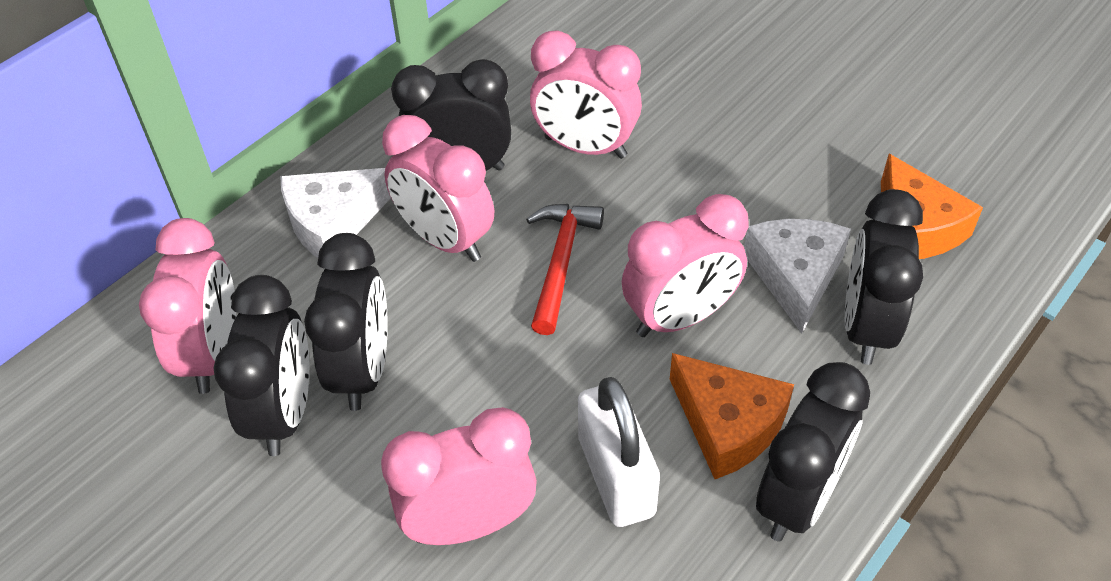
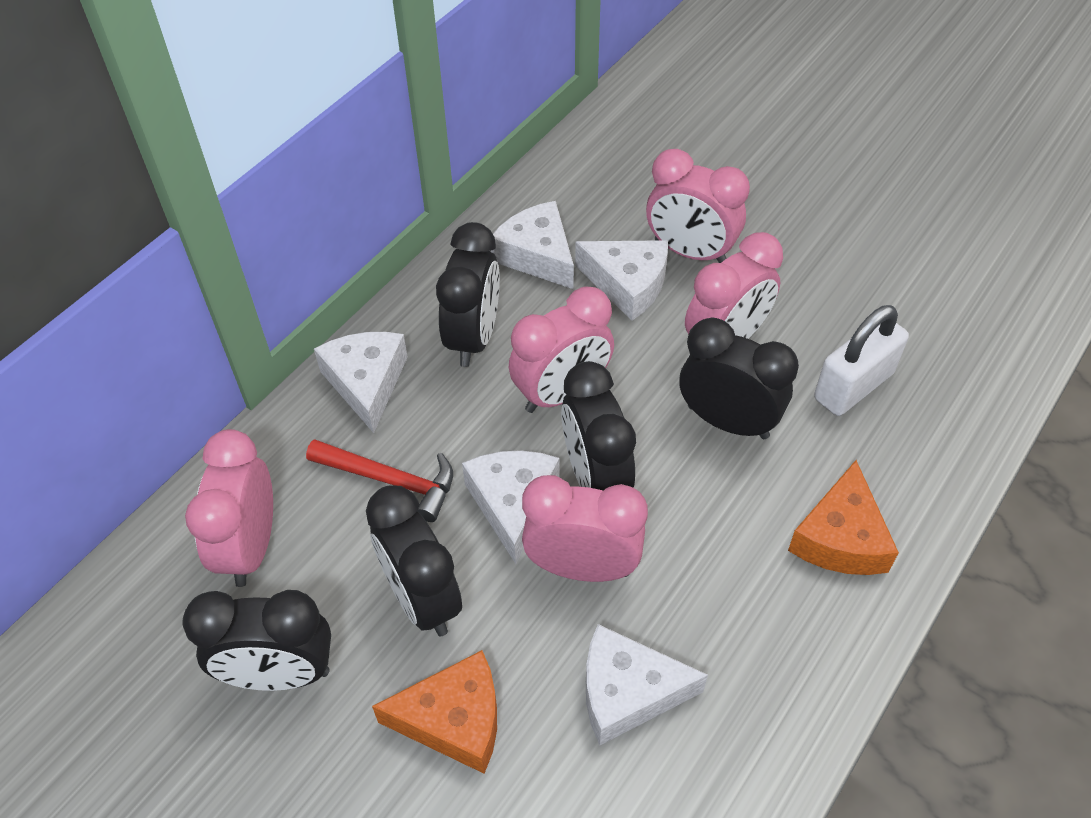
white cheese: [280,168,391,258] [744,219,851,333] = 2 -> [314,332,408,433] [462,450,559,564] [491,201,574,289] [575,240,668,321] [586,624,708,745] = 5

